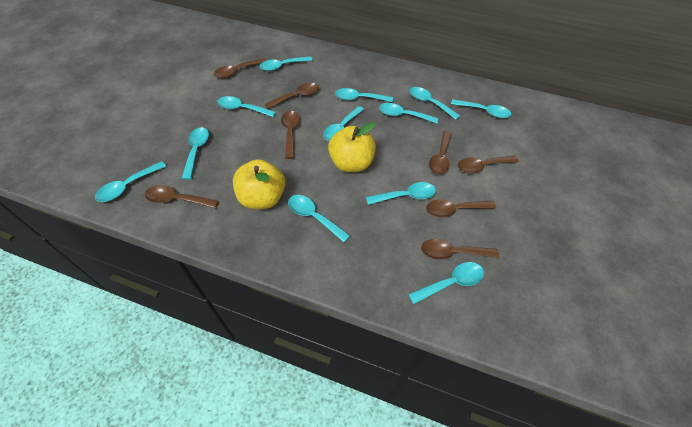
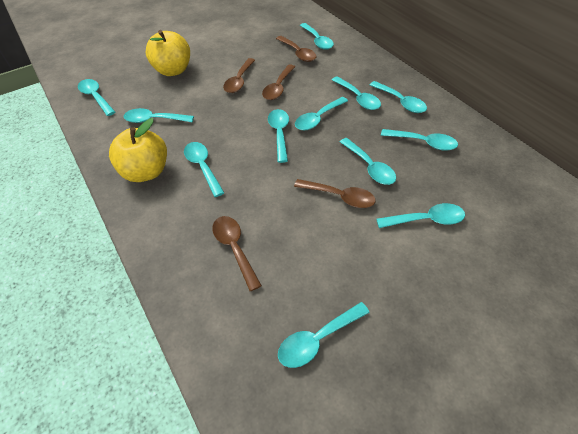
brown spoon: [144,185,218,208] [213,58,266,78] [265,83,319,109] [281,111,300,159] [421,239,499,260] [426,199,496,217] [429,131,452,175] [458,156,519,173] = 8 -> [213,216,262,291] [223,58,255,93] [262,64,295,100] [276,36,316,62] [294,179,376,208] = 5

